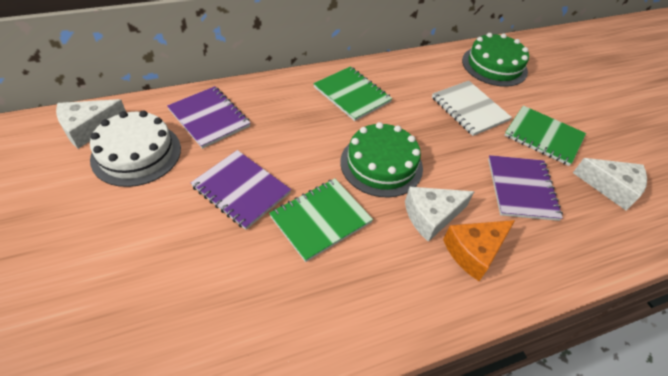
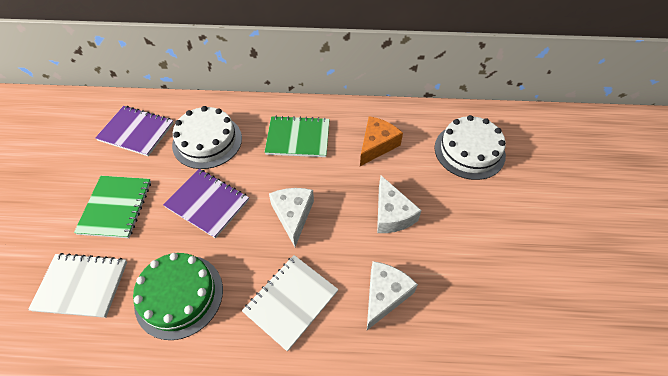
green cake: [340,122,423,198] [462,33,529,87] = 2 -> [133,253,223,340] = 1
green notebook: [269,179,373,262] [313,66,392,121] [504,105,586,166] = 3 -> [74,176,151,238] [265,116,330,157] = 2
purple notebook: [167,86,250,149] [191,150,291,230] [488,155,563,221] = 3 -> [95,106,174,156] [163,169,249,238] = 2
white cake: [90,111,181,187] = 1 -> [172,106,242,169] [435,115,506,180] = 2
white notebook: [432,81,512,136] = 1 -> [28,253,127,318] [242,255,339,352] = 2

